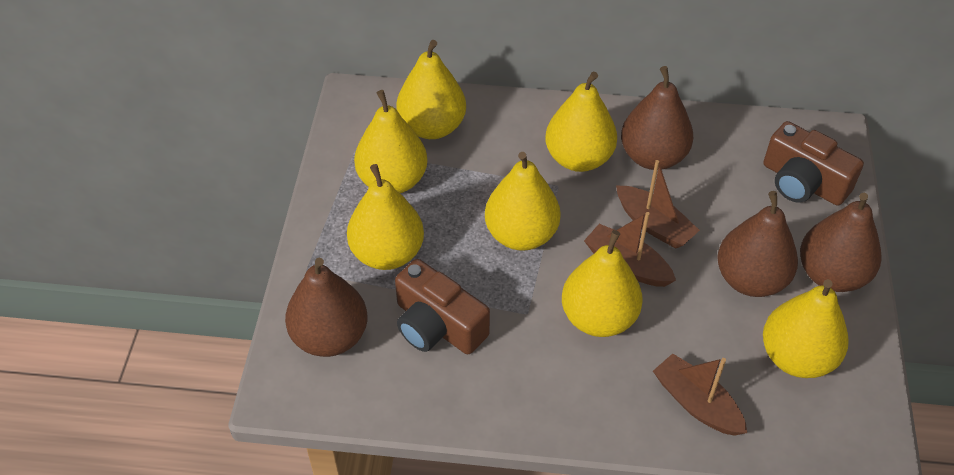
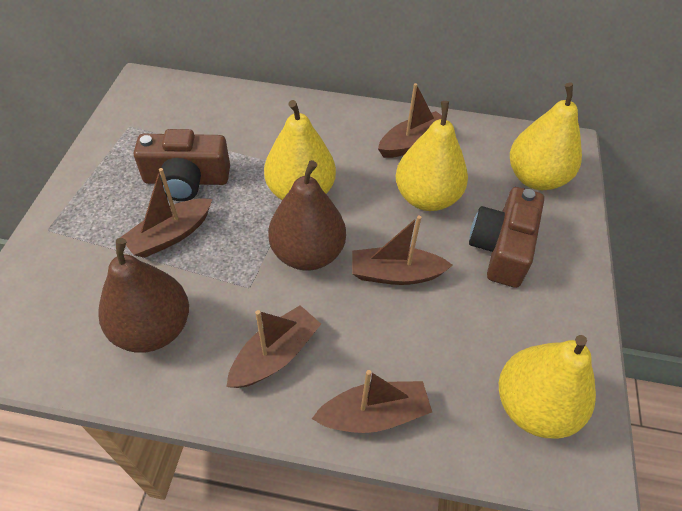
brown boat: [584,212,676,287] [616,160,700,249] [653,354,747,436] = 3 -> [120,168,212,258] [227,305,321,388] [312,370,432,433] [352,215,453,285] [378,83,442,158] = 5
brown pear: [285,258,368,357] [621,66,693,170] [717,191,798,297] [800,193,881,292] = 4 -> [98,238,189,353] [268,160,346,271] = 2
yellow pear: [347,164,424,270] [354,90,427,193] [396,40,466,139] [485,152,561,251] [545,72,617,172] [562,230,643,337] [763,279,849,378] = 7 -> [264,100,336,200] [396,101,468,211] [499,335,596,439] [510,83,582,190] = 4

